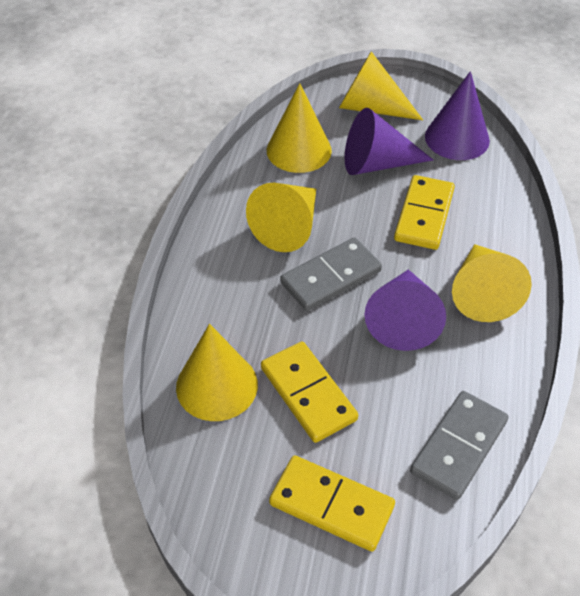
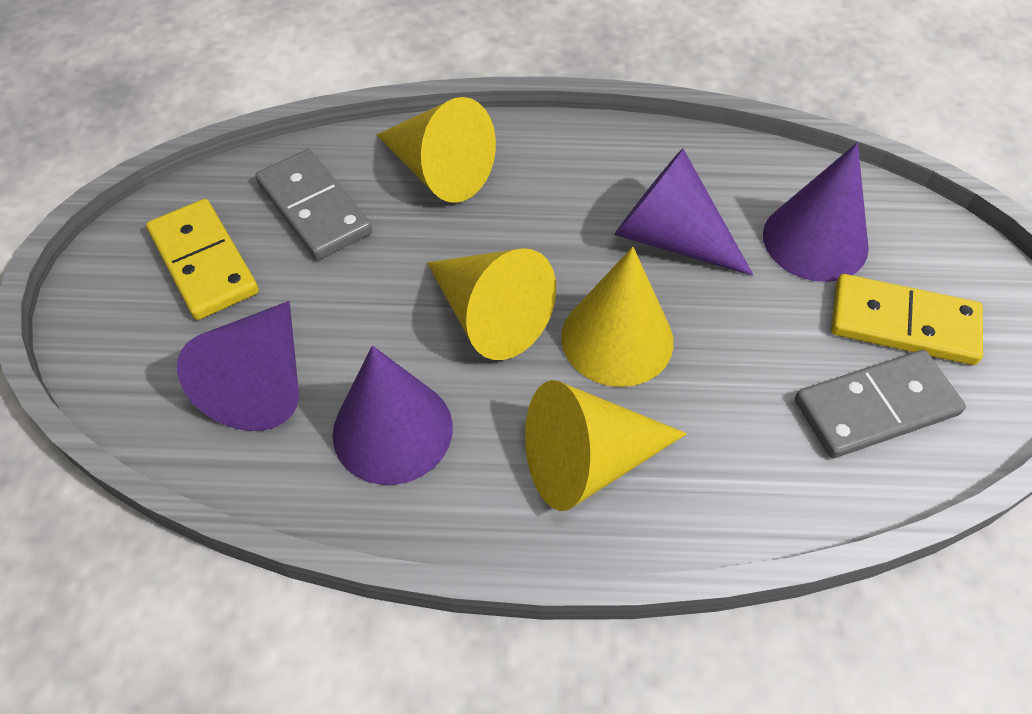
purple cone: [345,108,433,175] [364,269,446,351] [425,71,490,160] = 3 -> [177,301,299,431] [332,346,453,485] [614,148,753,276] [763,143,869,282] = 4
yellow cone: [176,324,258,421] [246,183,316,252] [267,83,332,173] [339,51,423,120] [452,244,532,322] = 5 -> [377,97,496,203] [427,248,556,360] [525,380,687,511] [561,247,674,387] = 4
yellow domino: [261,341,358,443] [269,455,395,551] [394,175,455,250] = 3 -> [146,199,259,320] [831,274,983,365] = 2

